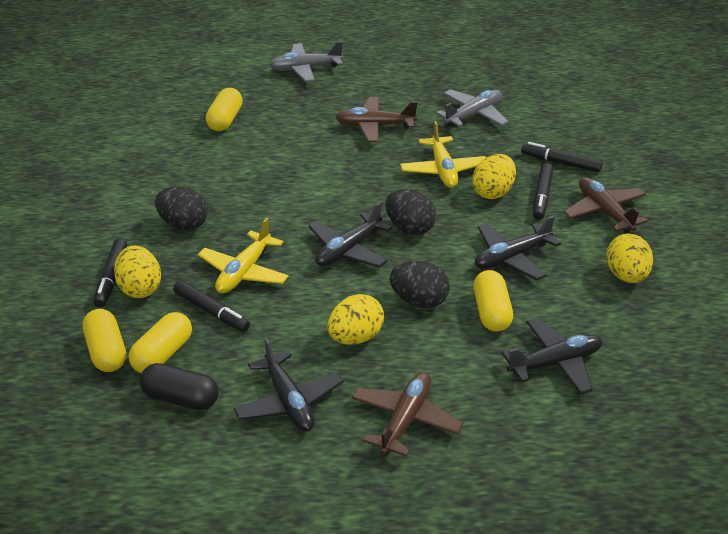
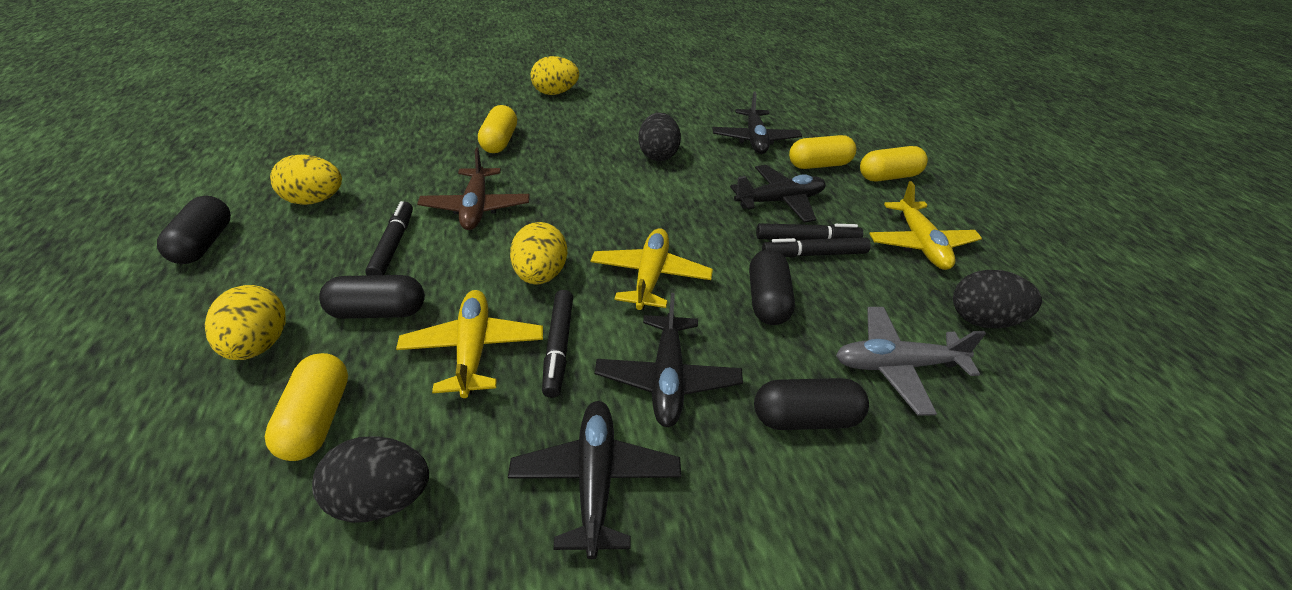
black capsule: [140,363,219,410] = 1 -> [157,196,231,264] [319,275,425,319] [749,249,795,325] [754,378,869,430] = 4
brown plane: [335,97,418,142] [352,372,463,457] [563,177,648,233] = 3 -> [417,148,530,230] = 1
grey plane: [269,41,343,82] [436,89,509,127] = 2 -> [836,307,986,416] = 1
yellow plane: [198,218,289,293] [400,121,486,188] = 2 -> [396,290,543,398] [591,228,713,310] [869,181,982,270] = 3

